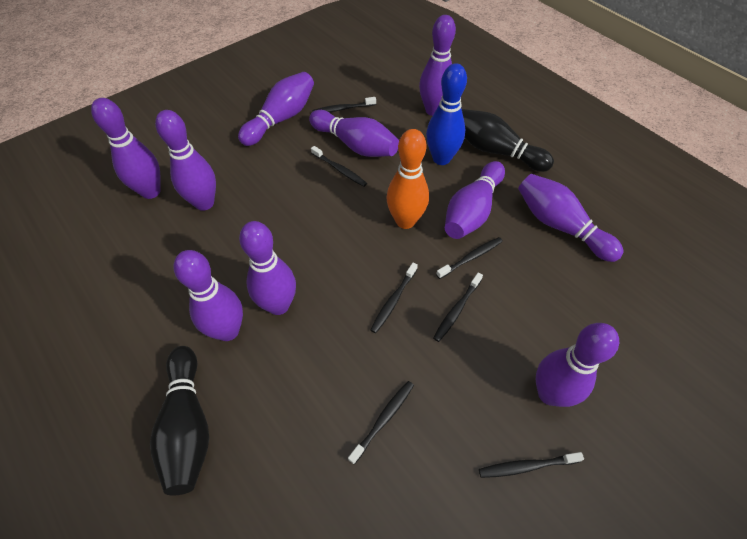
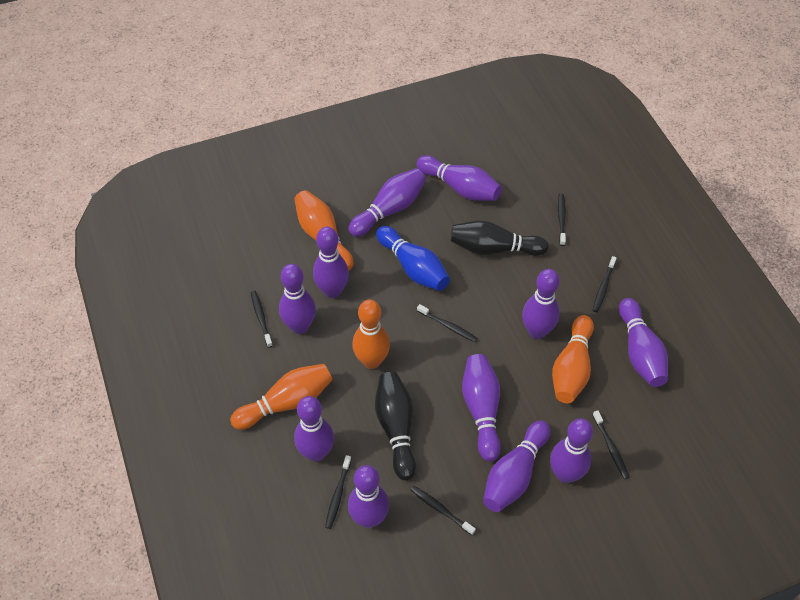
orange bowling pin: [387,129,429,229] = 1 -> [230,364,333,430] [294,190,353,271] [352,300,390,369] [552,315,594,403] = 4
purple bowling pin: [91,98,161,199] [155,110,216,211] [174,250,243,341] [238,72,314,146] [239,221,296,315] [309,110,399,157] [419,15,456,116] [445,161,505,239] [518,174,624,262] [536,323,619,407] = 10 -> [279,264,316,334] [294,396,334,462] [313,227,349,298] [348,168,426,237] [348,465,389,528] [417,155,502,201] [462,354,501,462] [483,420,550,512] [522,269,560,339] [550,418,593,483] [619,298,668,387] = 11

